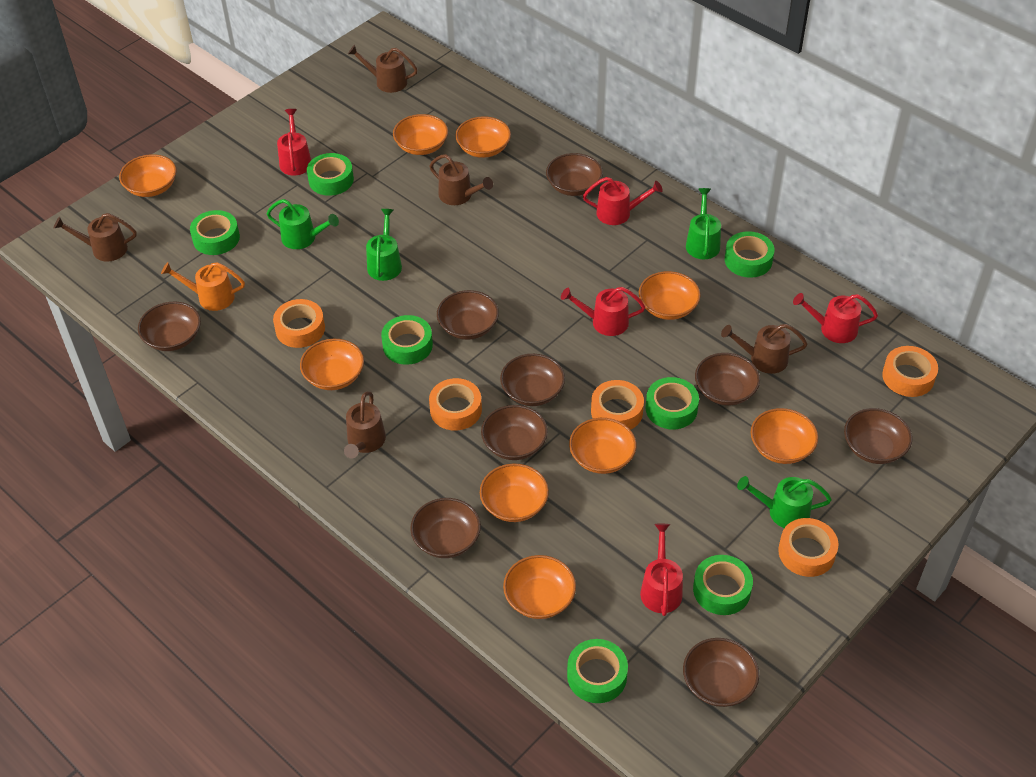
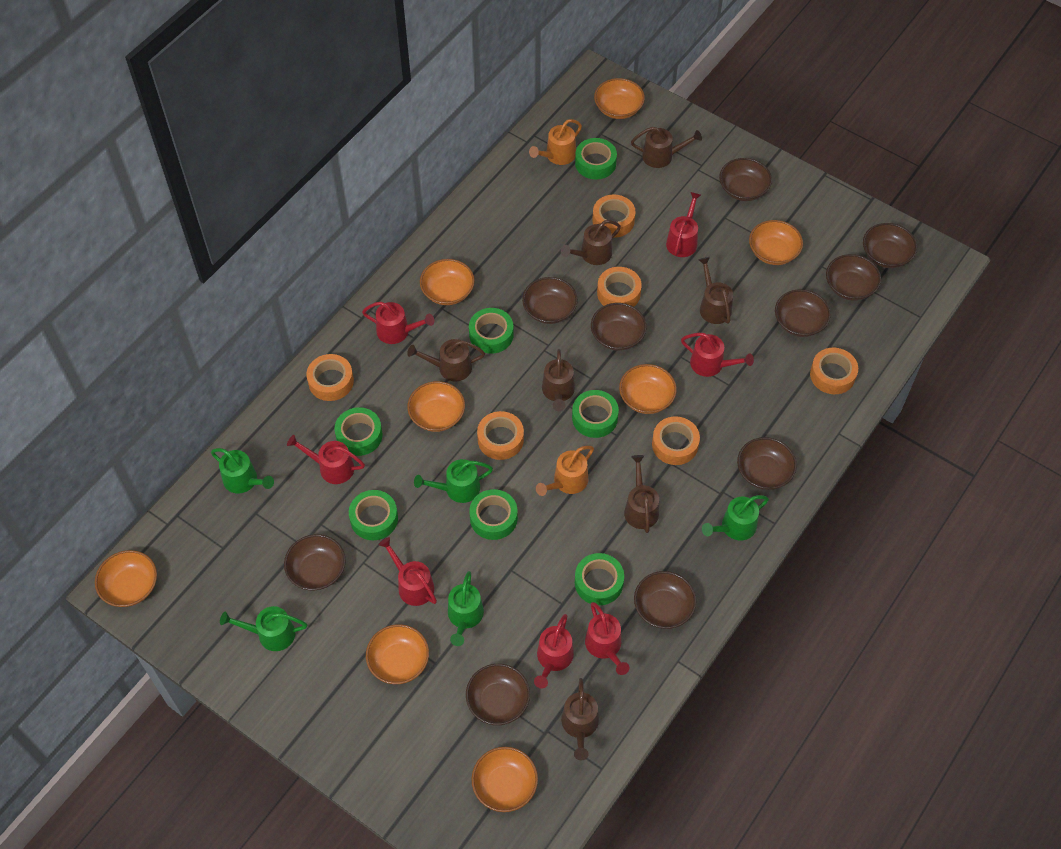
brown bowl: [138,302,201,351] [410,498,481,558] [437,290,499,340] [481,405,548,460] [500,354,565,406] [546,153,603,196] [683,638,759,707] [695,353,760,405] [844,408,912,464] = 9 -> [284,534,346,590] [466,664,530,725] [522,277,578,324] [591,303,647,351] [634,571,696,629] [719,158,772,201] [737,437,797,490] [775,289,831,337] [826,254,881,301] [863,223,917,268] = 10
brown watering can: [54,213,137,262] [344,391,386,459] [348,45,418,93] [429,154,493,205] [721,324,807,374] = 5 -> [407,339,485,381] [542,349,575,411] [561,220,621,265] [561,678,599,760] [624,455,659,533] [631,127,702,168] [698,257,733,324] = 7
green watering can: [266,199,339,249] [366,209,402,281] [686,188,721,259] [737,476,832,528] = 4 -> [211,448,274,494] [220,606,307,651] [414,459,493,503] [448,571,484,646] [702,495,769,540] = 5
orange bowl: [119,154,177,197] [300,339,364,390] [393,114,448,155] [455,116,511,158] [480,463,549,522] [503,555,576,619] [569,418,636,474] [639,271,701,320] [751,408,818,464] = 9 -> [95,550,157,607] [366,624,429,684] [407,381,465,432] [420,259,475,305] [471,747,538,812] [594,78,645,119] [619,364,677,414] [749,220,803,265] = 8
orange tape: [273,299,325,348] [429,378,482,430] [591,380,644,430] [778,518,838,577] [882,346,938,397] = 5 -> [306,354,354,401] [477,411,524,460] [592,194,636,238] [597,267,642,307] [652,416,700,465] [810,348,858,394] = 6
orange watering can: [161,262,245,311] = 1 -> [529,119,582,165] [536,446,594,496] = 2
red watering can: [277,109,311,176] [561,287,645,336] [583,177,663,225] [640,524,683,616] [793,293,878,343] = 5 -> [287,435,365,484] [362,302,434,344] [379,537,437,606] [534,614,574,689] [585,602,629,675] [666,192,701,257] [681,333,754,377] = 7

